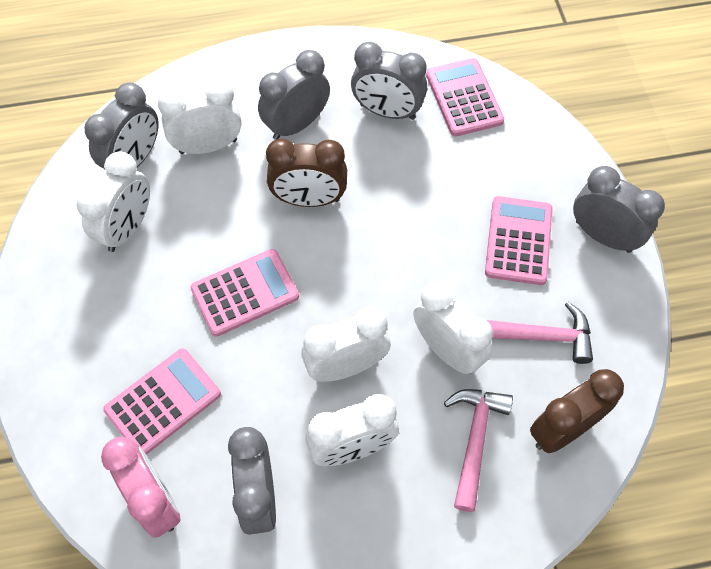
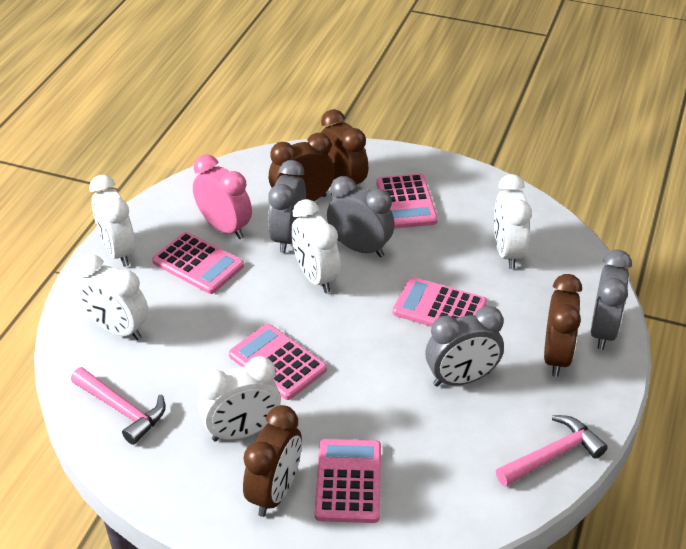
brown clock: [266,139,347,207] [530,369,624,453] = 2 -> [243,405,302,517] [269,133,335,202] [321,109,368,187] [544,274,582,377] = 4
grey clock: [84,83,158,170] [228,427,276,535] [258,50,330,140] [351,42,427,120] [573,166,665,253] = 5 -> [268,160,306,253] [327,176,395,257] [425,306,504,387] [591,250,632,350] = 4
pink calculator: [103,349,221,455] [190,249,299,337] [426,58,504,136] [485,196,553,285] = 4 -> [152,232,244,294] [229,324,327,400] [315,439,381,523] [377,173,438,229] [393,277,487,327] = 5

